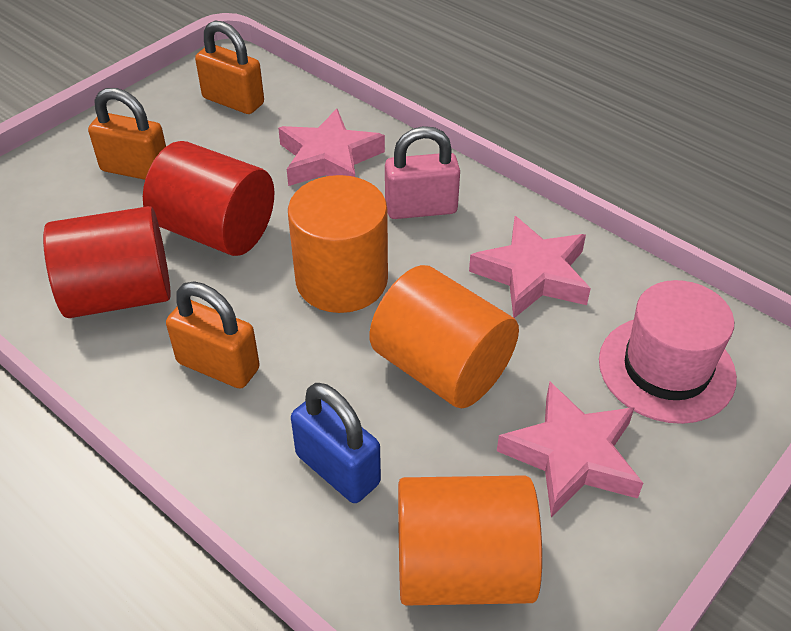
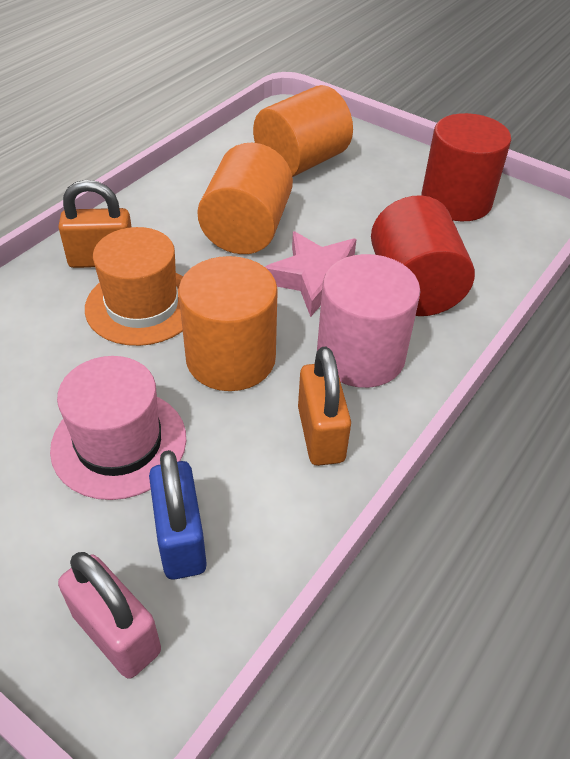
orange hat: none = 0 -> [85,227,183,346] = 1
orange padlock: [88,88,166,180] [166,281,260,389] [195,21,264,114] = 3 -> [59,180,132,268] [298,347,351,466] = 2
pink cylinder: none = 0 -> [317,254,420,388] = 1
pink star: [278,108,385,186] [469,216,591,318] [497,382,643,517] = 3 -> [265,231,357,317] = 1

